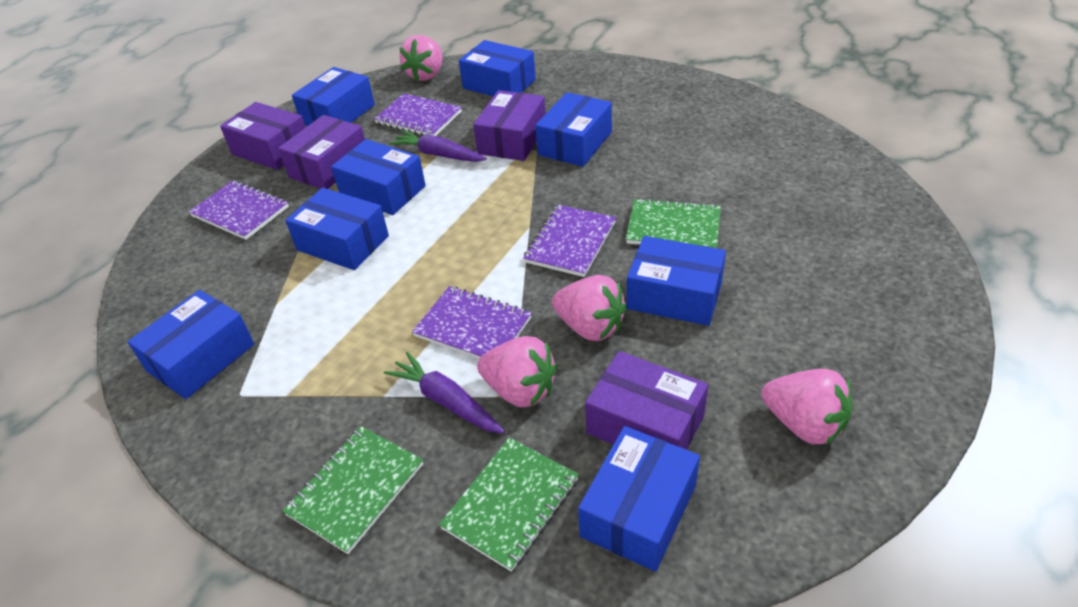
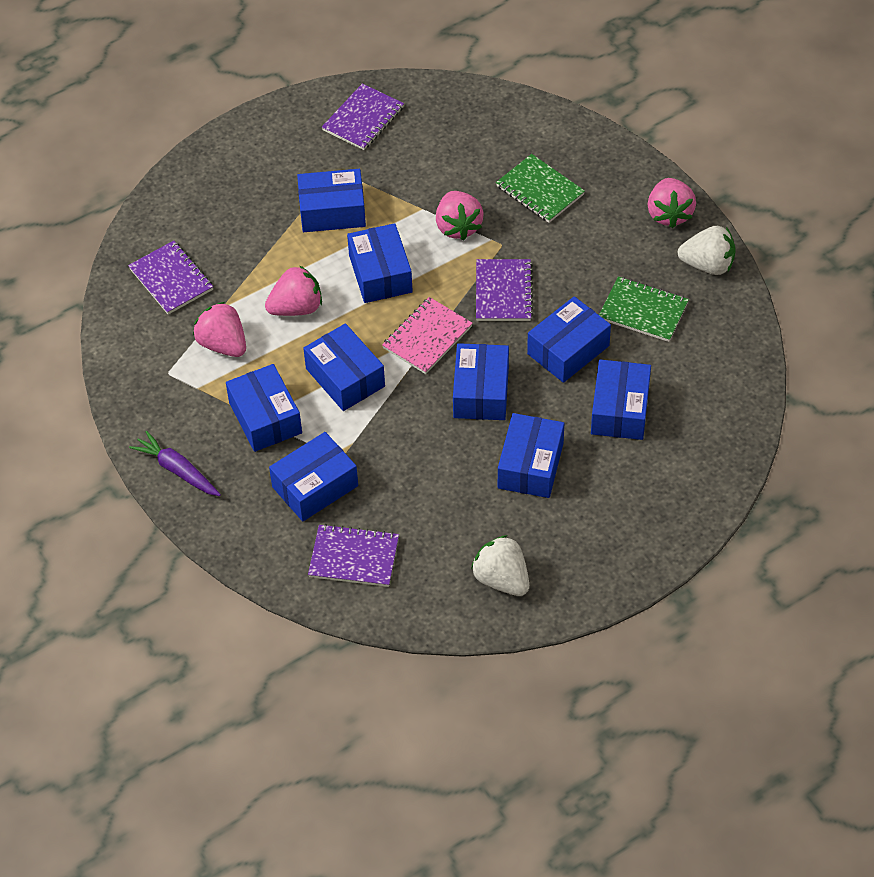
blue box: [127,290,254,399] [285,188,389,270] [292,67,375,126] [331,139,426,215] [459,40,536,96] [535,92,612,167] [578,426,700,572] [626,236,726,326] = 8 -> [226,364,302,452] [269,432,358,521] [297,169,366,232] [303,323,385,411] [347,223,413,303] [453,343,509,420] [498,413,564,498] [527,296,611,383] [591,360,651,440] = 9
green notebook: [283,426,423,554] [439,438,579,572] [626,198,721,248] = 3 -> [496,154,585,223] [599,276,689,342] = 2
pink notebook: none = 0 -> [382,297,473,374] = 1
purple box: [220,102,306,170] [278,115,365,189] [473,90,546,161] [585,351,708,450] = 4 -> none = 0
purple carrot: [384,352,505,434] [389,130,487,162] = 2 -> [129,430,221,496] = 1
white strawberry: none = 0 -> [471,535,529,596] [678,226,736,275] = 2

